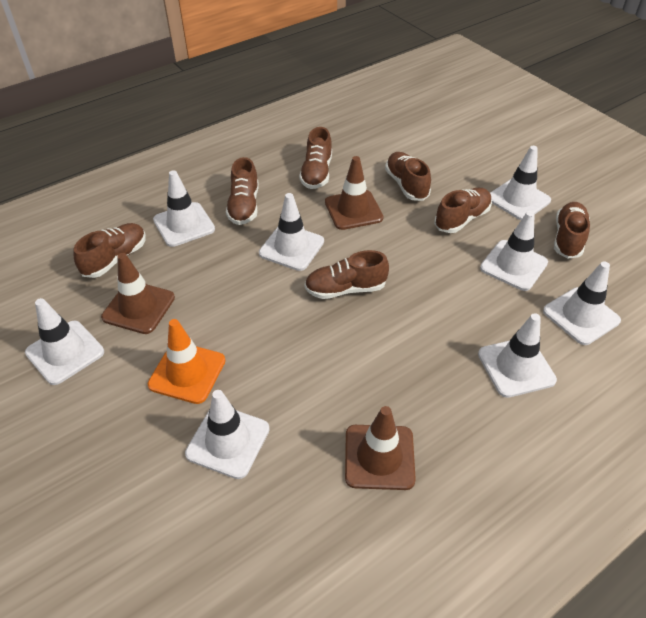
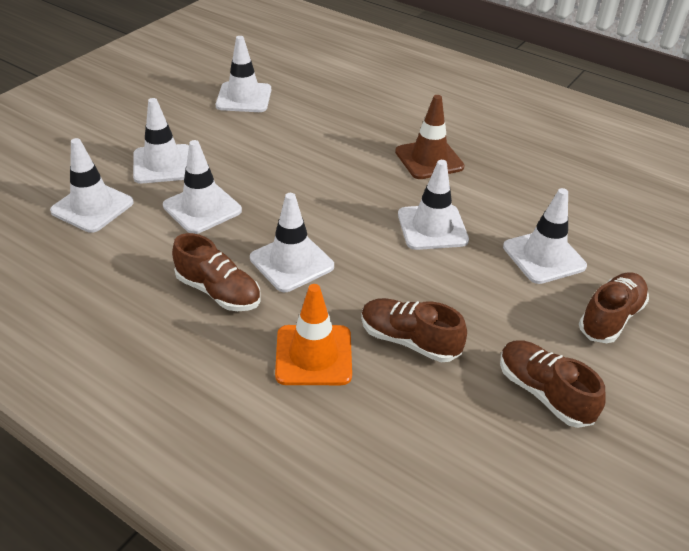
brown shoe: [74,223,146,278] [226,157,259,225] [299,127,332,189] [305,250,389,299] [385,152,431,201] [434,188,492,233] [554,202,590,259] = 7 -> [172,233,260,311] [361,298,467,362] [500,340,606,428] [579,272,649,343] = 4
brown traffic cone: [101,253,175,334] [325,156,384,230] [345,406,416,490] = 3 -> [395,95,465,179] = 1
white traffic cone: [25,298,104,385] [153,170,215,247] [185,390,270,479] [259,193,324,271] [478,313,557,398] [480,211,548,291] [490,146,551,220] [543,261,621,345] = 8 -> [50,138,134,233] [133,98,189,183] [163,140,242,234] [216,36,271,112] [250,193,334,292] [398,160,469,250] [503,188,587,284] = 7

